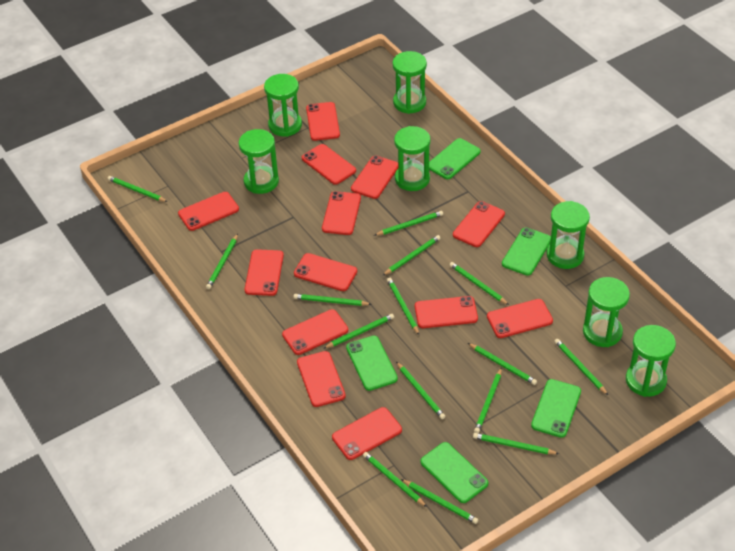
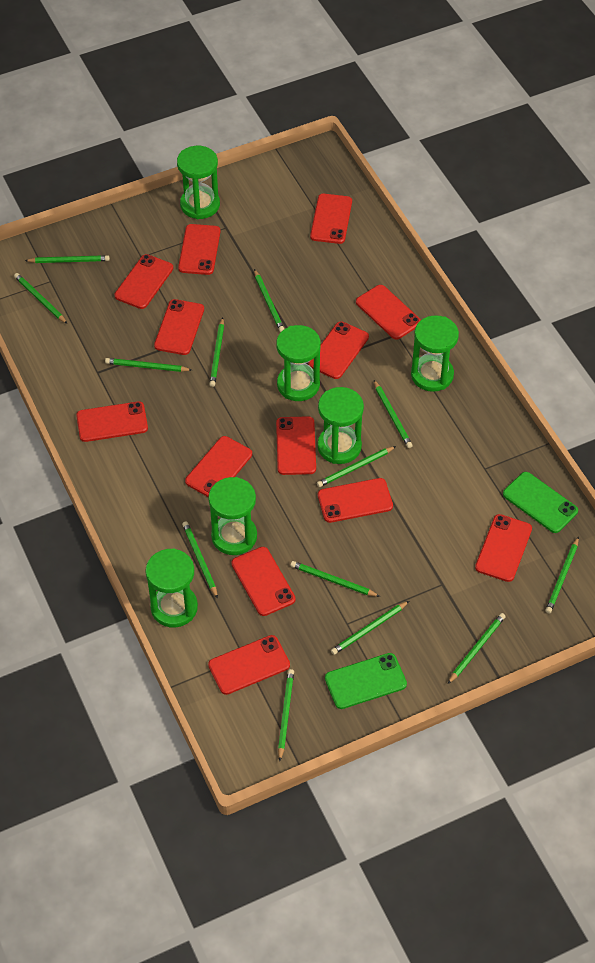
green hourglass: [239,129,279,194] [264,74,302,137] [393,51,427,114] [394,126,431,191] [547,201,590,269] [583,277,630,347] [626,325,676,397] = 7 -> [146,548,198,627] [177,146,220,219] [208,477,257,555] [276,325,321,401] [318,387,364,464] [411,315,459,392] = 6
green pencil: [108,176,168,202] [206,234,238,289] [294,294,371,306] [323,314,394,349] [363,452,427,507] [375,211,443,235] [382,235,440,276] [387,278,419,335] [396,361,445,419] [401,479,478,524] [450,262,509,305] [468,343,537,385] [473,433,559,454] [474,367,502,433] [554,339,608,395] = 15 -> [14,273,67,324] [25,255,110,263] [105,358,192,372] [182,521,218,599] [209,318,224,387] [254,269,284,332] [278,669,294,761] [290,561,380,597] [317,446,396,487] [331,601,409,655] [374,380,413,448] [448,613,506,684] [545,537,579,614] = 13
green phone: [346,336,398,391] [420,442,488,503] [429,138,481,179] [502,227,551,276] [531,379,581,438] = 5 -> [325,653,407,709] [503,472,578,533] = 2

